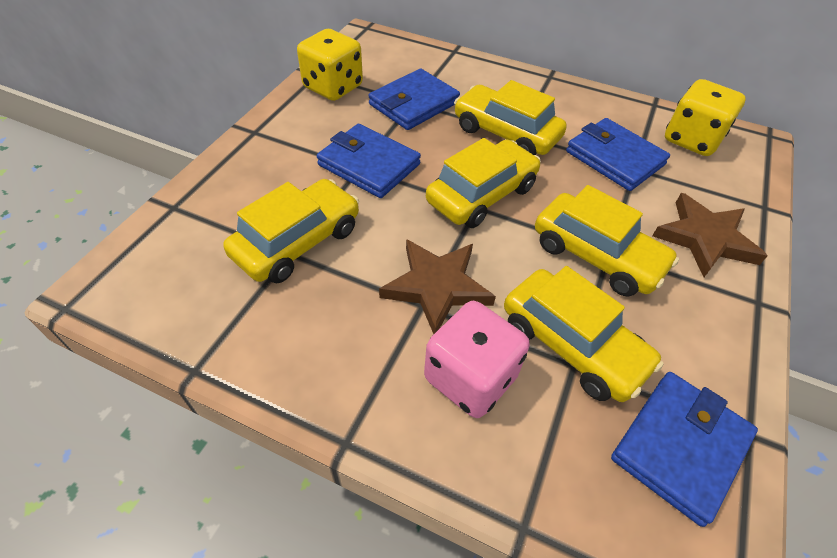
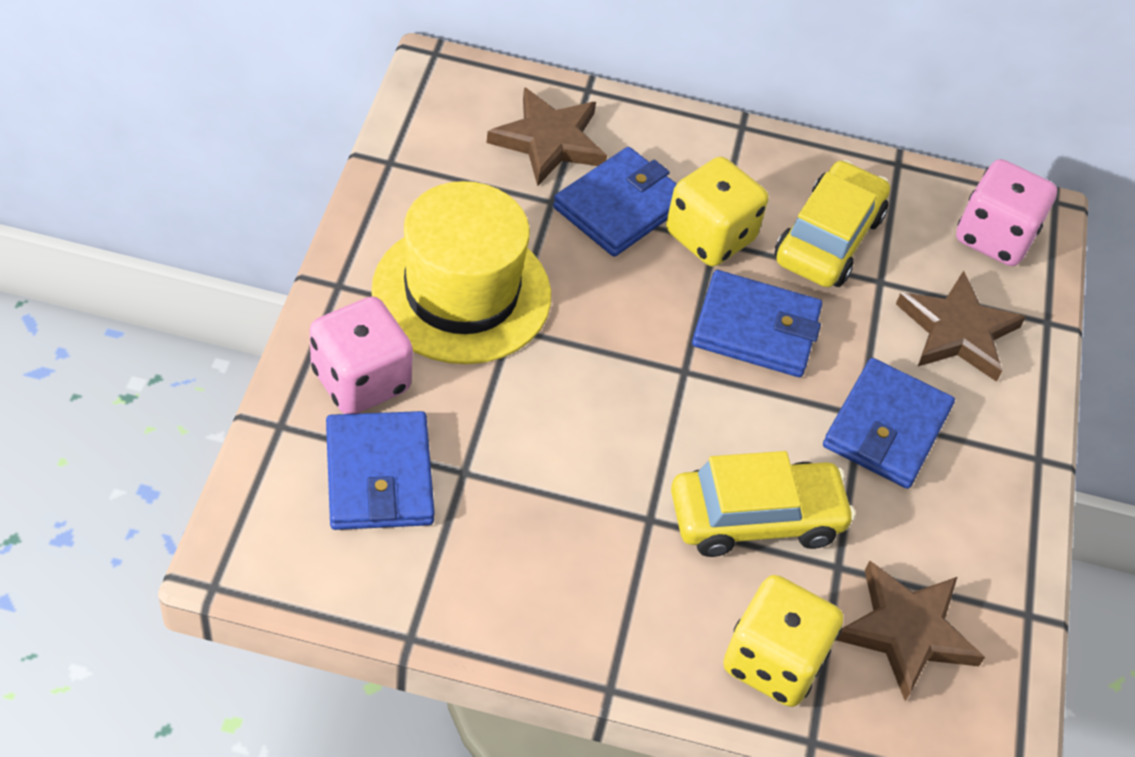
brown star: [379,239,496,334] [652,193,768,277] = 2 -> [487,87,607,186] [836,561,985,701] [896,271,1026,382] = 3
pink dice: [424,301,530,418] = 1 -> [310,296,413,414] [956,159,1057,266] = 2
yellow car: [223,179,359,283] [426,138,541,228] [454,80,567,155] [504,266,664,402] [535,185,679,297] = 5 -> [671,451,856,557] [774,160,890,287] = 2
yellow hat: none = 0 -> [371,181,551,364] = 1

